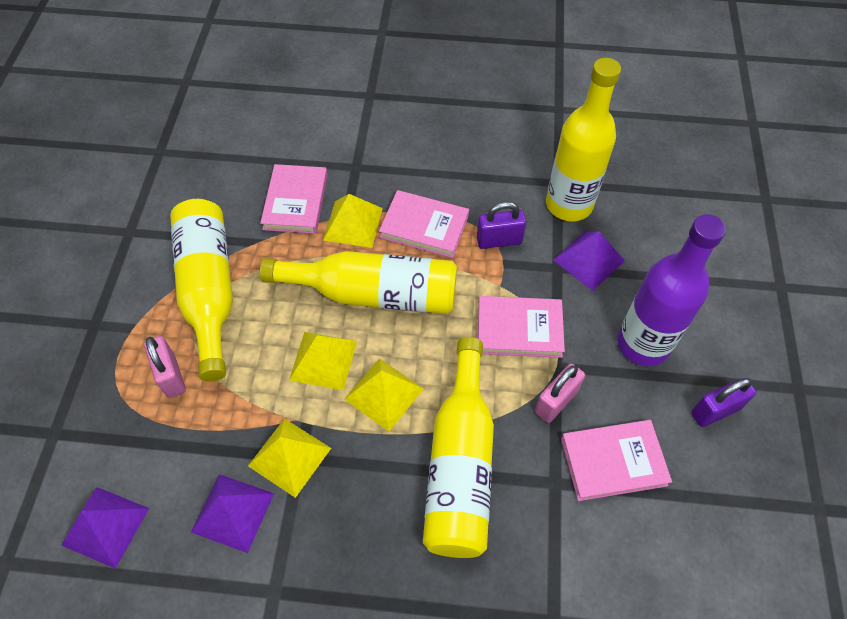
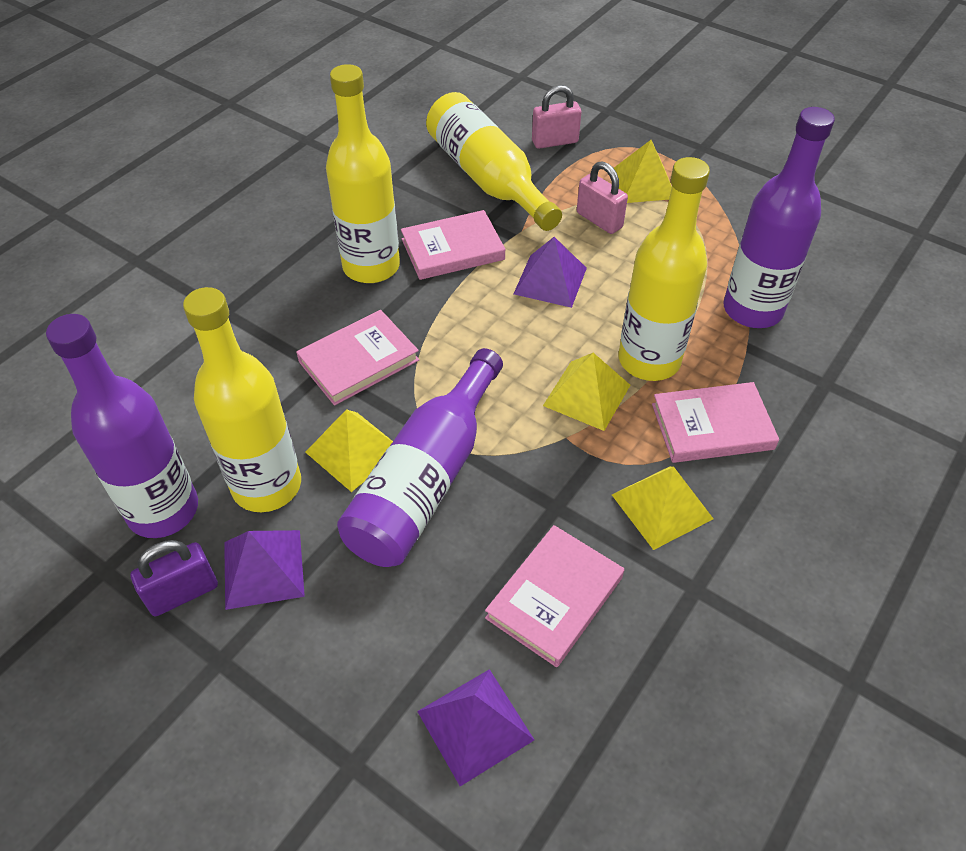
purple bottle: [617,214,726,366] = 1 -> [46,314,198,538] [337,348,503,567] [723,107,835,328] = 3
purple padlock: [477,202,526,249] [691,378,756,427] = 2 -> [130,540,218,616] = 1

